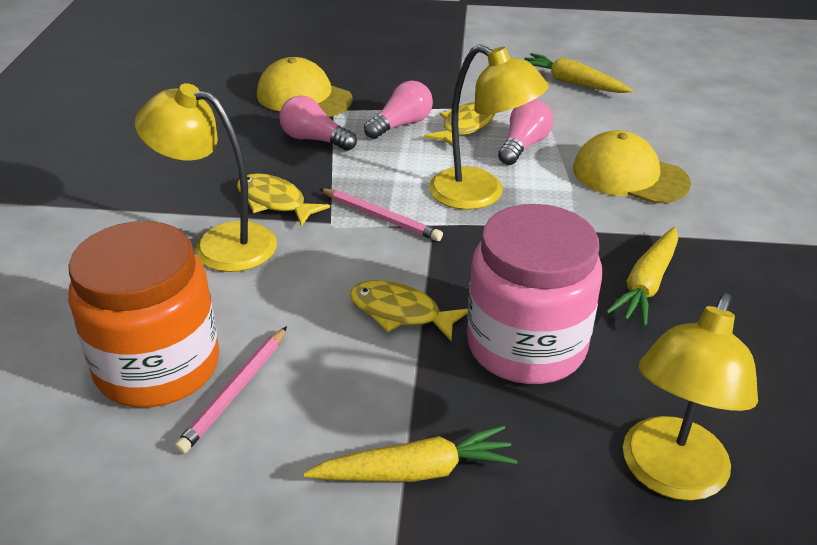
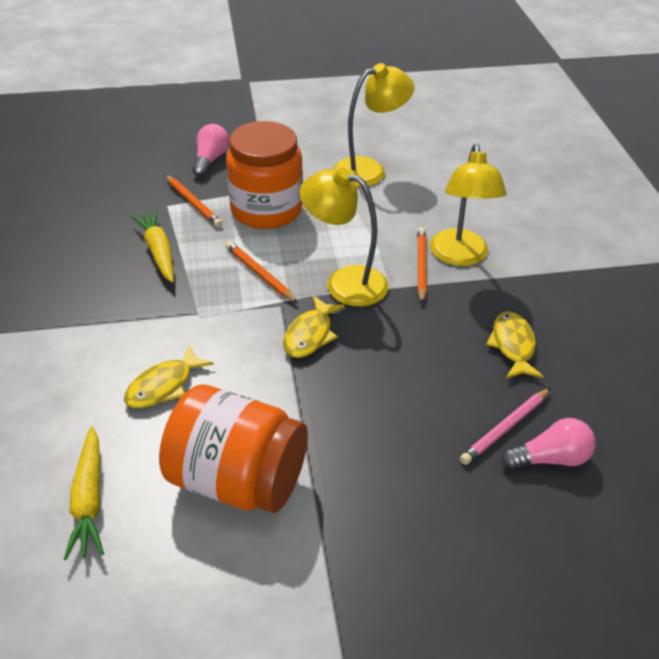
orange jar: [68,221,219,407] = 1 -> [159,384,308,513] [226,121,303,229] = 2
orange pencil: none = 0 -> [165,175,222,227] [225,241,298,303] [417,227,427,304] = 3
pink jar: [467,204,602,384] = 1 -> none = 0
pink light bulb: [279,95,357,151] [364,80,433,139] [498,99,553,165] = 3 -> [192,124,229,177] [501,418,595,470] = 2
pink pencil: [174,326,287,455] [319,188,443,241] = 2 -> [460,388,551,465] = 1
yellow cap: [257,57,352,117] [573,130,691,204] = 2 -> none = 0
yellow carrot: [303,425,518,482] [524,53,633,93] [606,227,678,326] = 3 -> [64,427,104,560] [131,211,174,283] = 2

